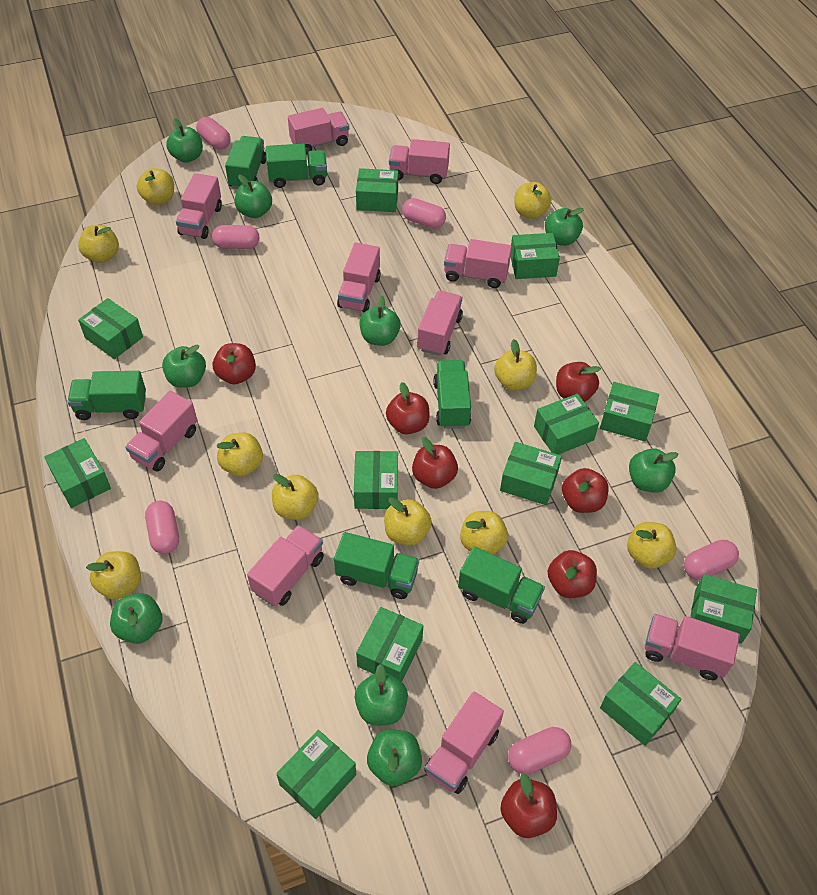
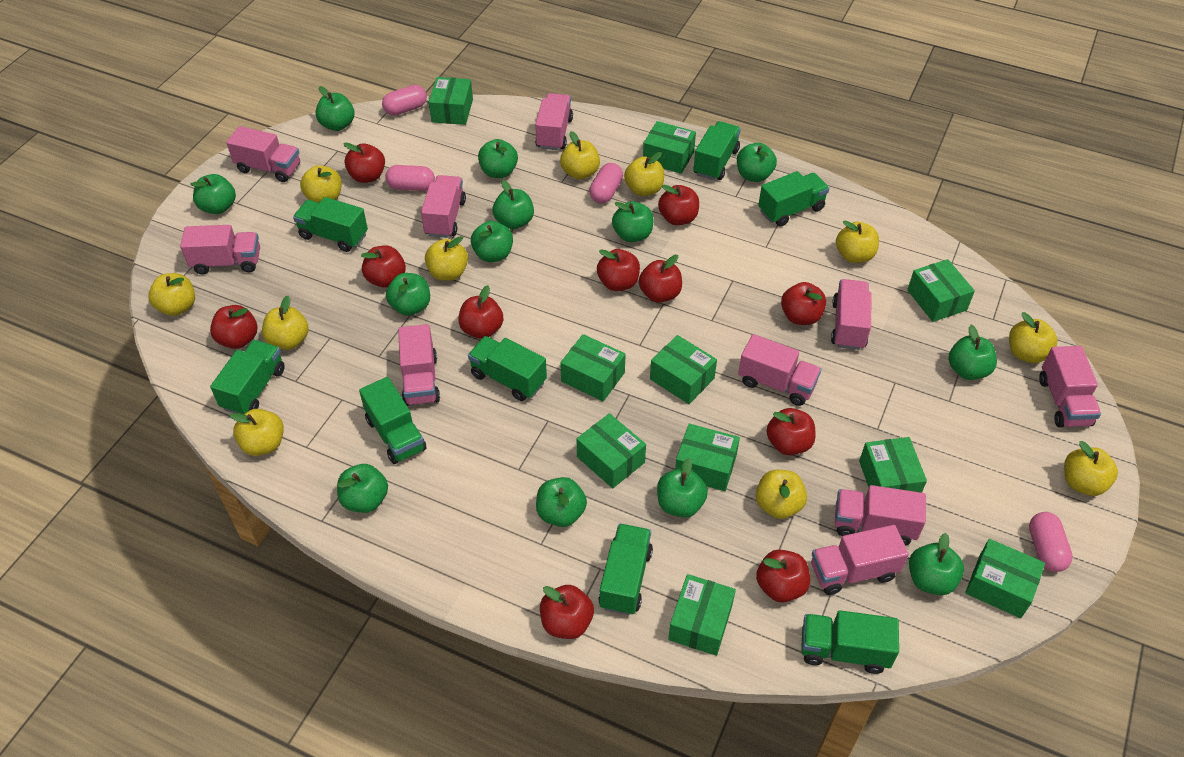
green apple: [110,593,162,644] [162,345,206,388] [166,118,203,163] [235,175,272,218] [355,664,408,726] [359,296,401,346] [367,729,422,786] [545,208,584,246] [629,448,678,493] = 9 -> [190,174,236,214] [315,86,355,131] [337,464,388,513] [386,273,430,316] [471,221,513,262] [478,139,518,178] [493,180,534,229] [536,477,587,527] [612,201,654,242] [657,458,708,518] [737,143,777,182] [909,533,964,595] [949,325,997,380] = 13
green box: [44,438,111,508] [78,298,143,359] [276,730,356,819] [354,451,398,509] [356,168,398,212] [356,607,423,682] [500,442,562,505] [510,233,560,279] [534,394,599,455] [600,382,659,442] [600,662,681,746] [690,574,757,644] = 12 -> [429,77,473,125] [560,334,626,401] [577,413,646,488] [643,121,696,174] [650,335,717,404] [668,574,736,656] [675,424,740,491] [859,437,927,493] [907,259,975,322] [965,539,1045,618] = 10
green truck: [68,371,146,420] [225,136,266,189] [266,144,327,188] [334,532,419,599] [433,360,471,429] [458,547,545,624] = 6 -> [210,340,285,415] [293,197,368,252] [359,377,426,464] [468,336,547,401] [598,524,653,615] [693,121,741,180] [758,171,829,227] [801,610,899,674] = 8
pink capsule: [145,501,179,554] [196,117,230,149] [212,225,259,249] [402,198,446,229] [508,727,571,774] [684,540,739,580] = 6 -> [382,85,427,116] [385,165,435,191] [589,163,623,203] [1029,512,1073,572] = 4
red apple: [213,343,256,385] [386,382,430,434] [412,437,458,489] [500,773,557,838] [548,550,597,598] [556,362,601,402] [562,468,608,513] = 7 -> [210,305,257,349] [343,143,385,183] [361,245,406,288] [458,285,503,339] [540,585,594,639] [597,249,640,291] [639,255,682,303] [658,185,699,225] [756,549,810,602] [766,408,816,455] [781,282,826,325] = 11
yellow apple: [78,225,119,263] [86,551,141,600] [137,168,174,205] [216,433,263,476] [272,474,318,520] [384,497,432,546] [460,511,508,554] [494,339,537,390] [514,182,551,219] [627,522,677,569] = 10 -> [148,273,195,316] [230,409,284,456] [262,296,309,350] [300,165,342,203] [425,236,468,281] [560,131,600,180] [624,152,664,196] [756,470,807,519] [836,221,879,263] [1009,312,1057,363] [1064,441,1118,496] = 11

